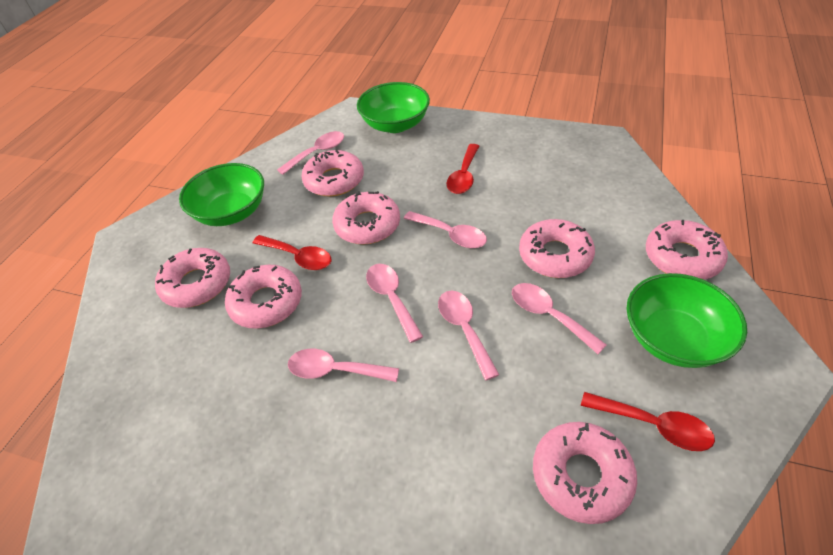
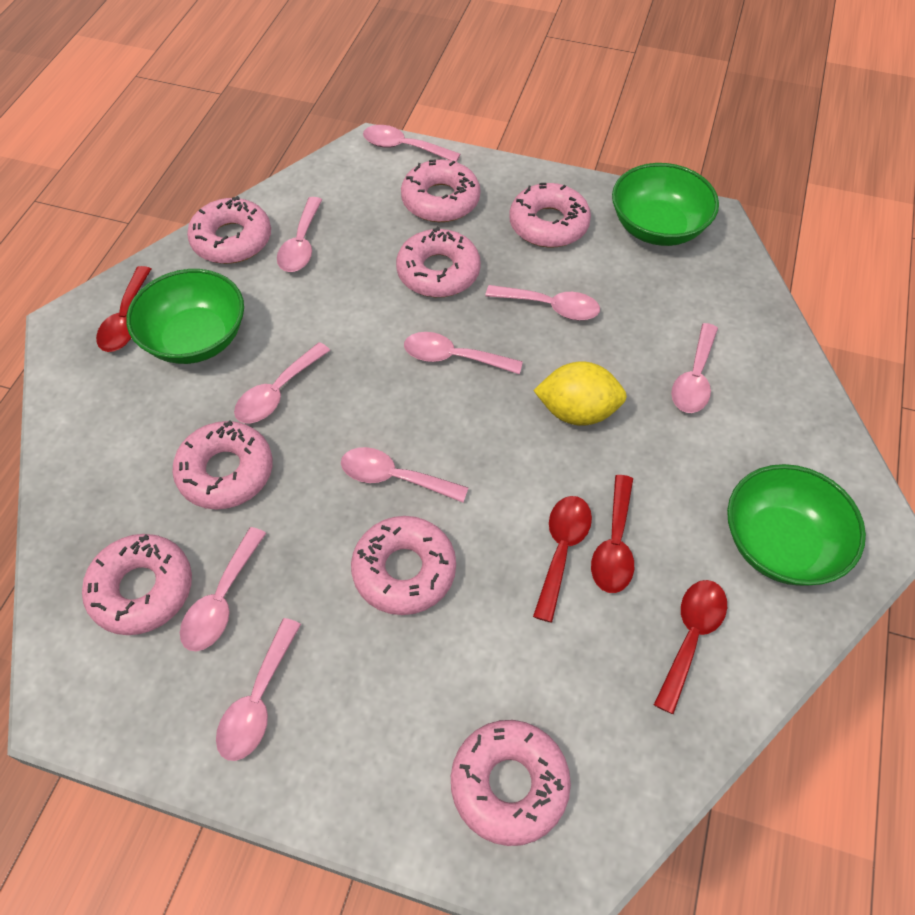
pink donut: [155,248,230,308] [225,265,302,329] [301,150,364,197] [332,191,400,245] [519,219,595,278] [533,422,637,524] [646,220,728,280] = 7 -> [82,534,192,635] [172,421,273,510] [187,196,271,264] [351,516,456,615] [396,227,481,297] [401,159,480,222] [451,720,571,846] [509,183,591,247] = 8
pink spoon: [277,131,344,175] [288,349,399,382] [366,264,423,343] [404,211,487,248] [438,291,499,380] [512,283,607,354] = 6 -> [180,527,266,651] [216,618,301,761] [234,342,330,423] [277,197,322,272] [341,447,469,503] [363,125,460,162] [404,332,523,374] [485,285,600,320] [671,323,718,413] = 9
red spoon: [253,235,331,270] [446,144,479,194] [581,392,715,451] = 3 -> [96,266,151,352] [533,496,592,623] [591,475,634,593] [654,580,727,714] = 4
yellow lemon: none = 0 -> [533,361,627,426] = 1

